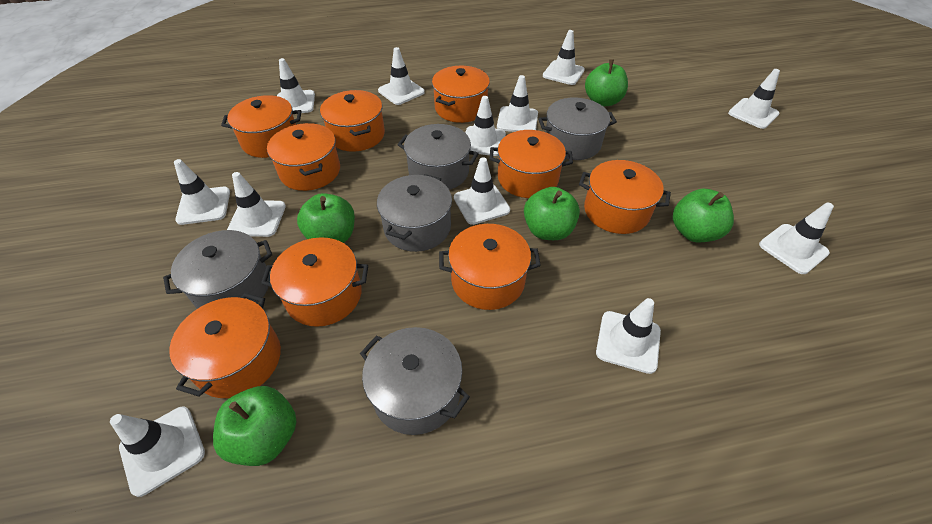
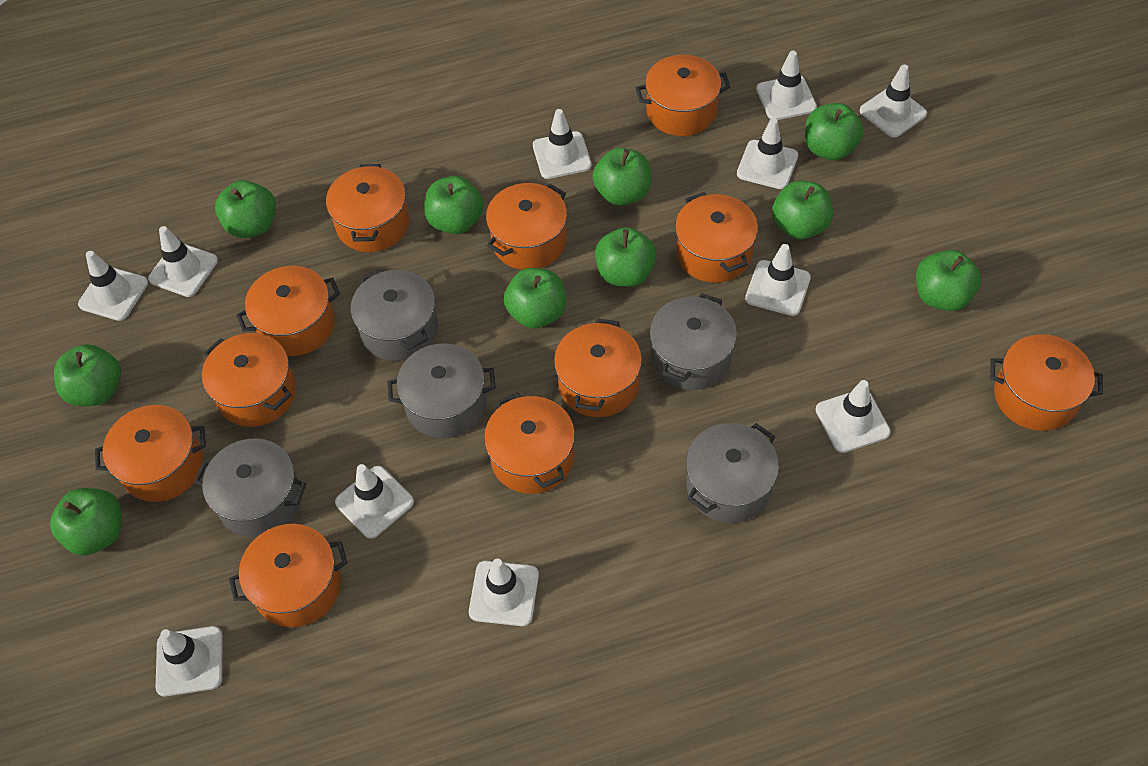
green apple: [213,386,296,466] [297,193,355,243] [524,187,580,240] [585,59,628,106] [673,189,734,242] = 5 -> [50,488,122,555] [54,344,121,406] [215,180,276,238] [424,176,484,234] [504,268,566,329] [592,148,651,206] [595,227,657,287] [772,181,833,240] [805,103,864,160] [916,250,981,311] = 10
orange pot: [169,293,281,398] [221,95,301,158] [261,237,368,327] [267,123,340,191] [320,90,385,152] [432,66,490,123] [439,224,541,310] [490,130,573,198] [579,160,671,234] = 9 -> [95,405,206,502] [202,333,296,427] [229,524,348,627] [236,266,340,356] [326,164,409,252] [484,392,575,494] [486,183,567,270] [554,318,642,417] [636,55,730,136] [675,192,758,283] [990,334,1103,431] = 11
white traffic cone: [110,407,205,497] [174,159,230,225] [227,172,286,237] [277,58,315,113] [378,47,425,105] [454,157,510,225] [465,96,506,156] [497,75,538,132] [543,30,585,85] [596,298,661,374] [728,69,780,129] [759,202,834,274] = 12 -> [78,251,148,321] [148,226,218,297] [155,626,222,696] [335,464,414,539] [469,559,539,626] [533,109,592,179] [737,118,798,189] [745,244,811,316] [756,51,817,120] [816,380,891,453] [860,65,927,138] = 11

